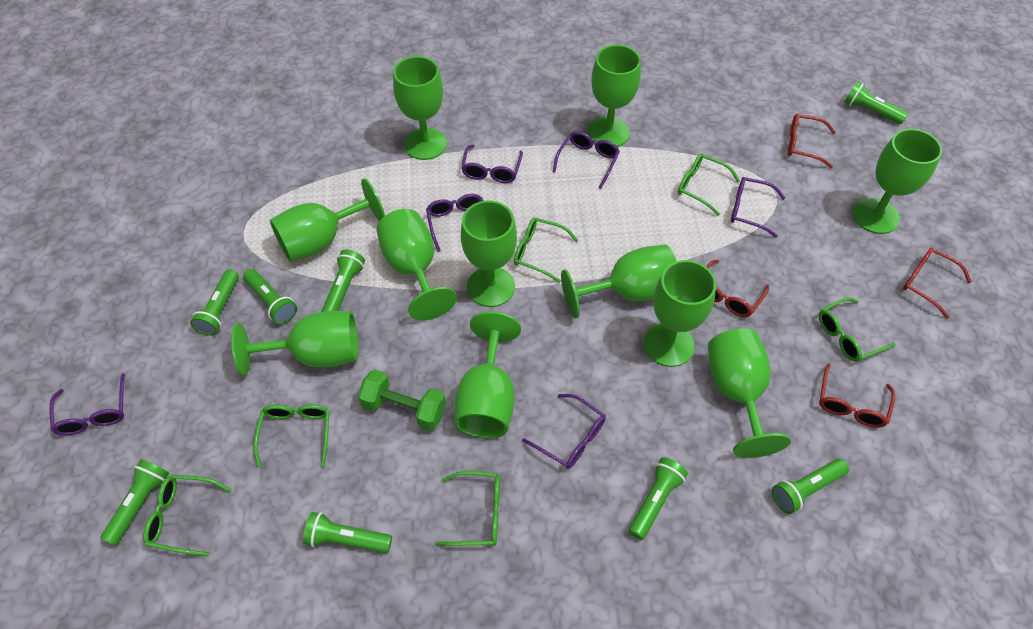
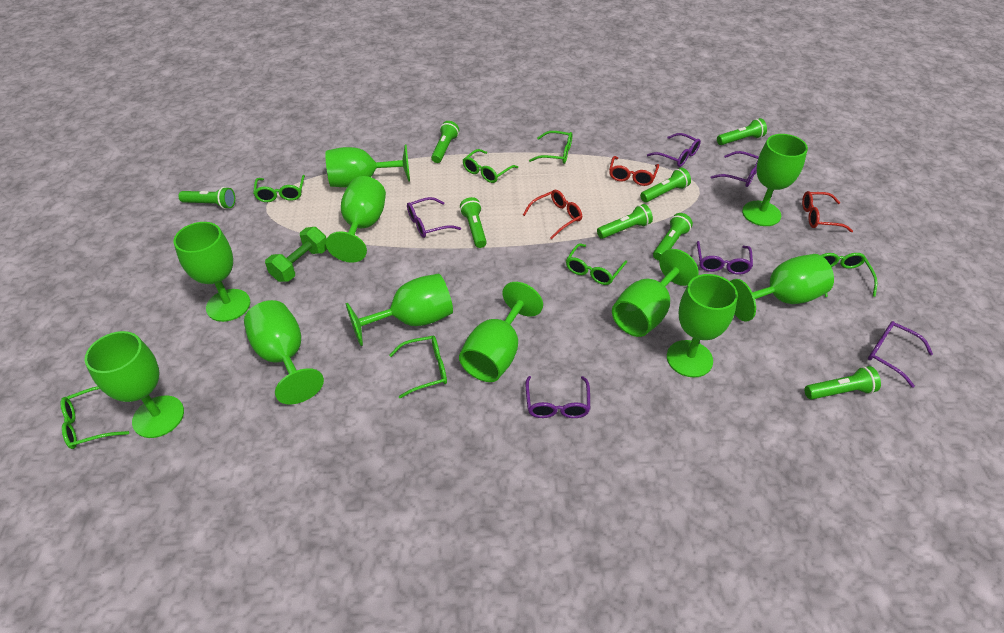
green glasses: [143,474,231,556] [254,404,330,468] [436,471,500,546] [514,217,579,283] [678,154,740,216] [819,297,896,362] = 6 -> [60,386,129,449] [253,175,305,202] [389,336,447,398] [463,149,518,183] [529,131,572,164] [566,243,627,285] [821,253,877,297] = 7
red glasses: [706,260,769,317] [787,114,836,168] [819,363,895,428] [903,247,972,319] = 4 -> [523,190,582,239] [609,156,659,186] [802,191,853,232] = 3

